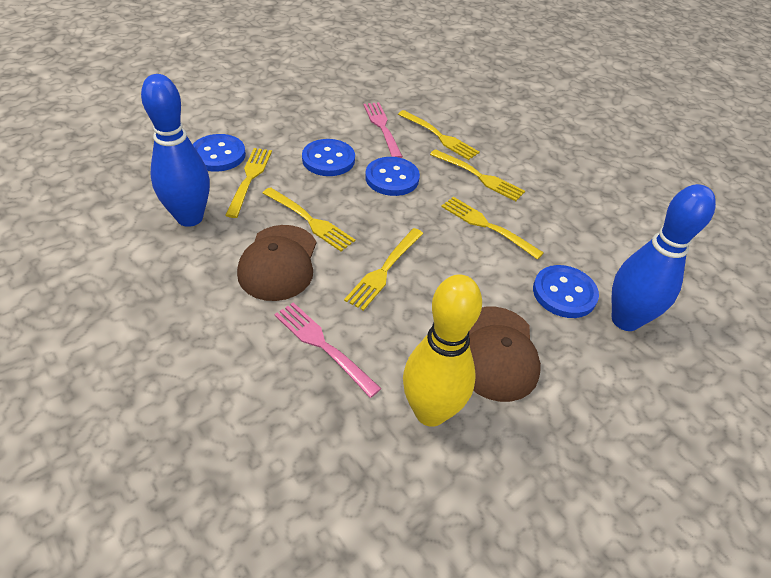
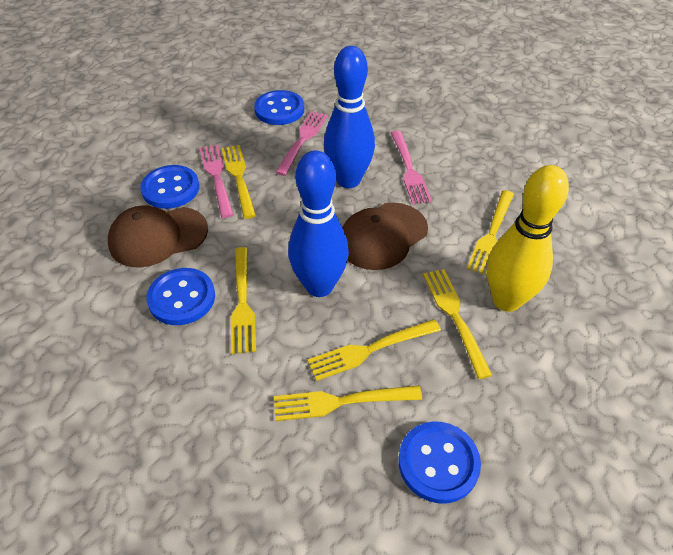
pink fork: [274,302,382,398] [364,102,403,158] = 2 -> [200,144,234,218] [275,111,328,176] [391,131,432,205] = 3

